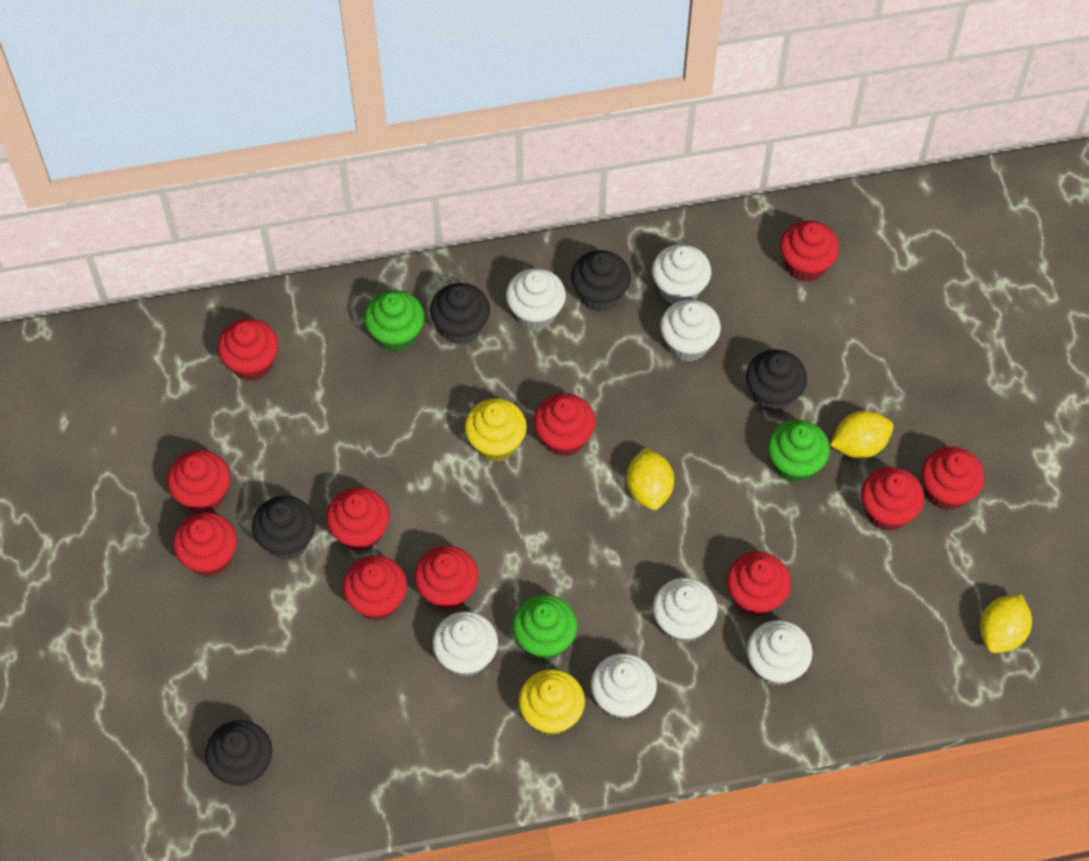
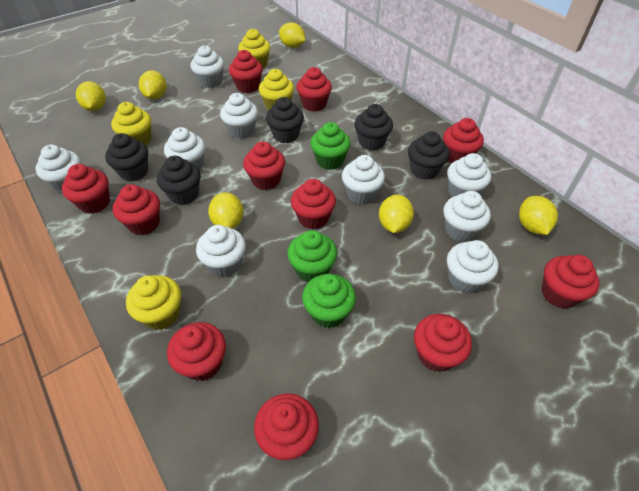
white cupcake: [432,611,498,677] [506,268,566,330] [591,653,657,719] [652,244,711,304] [653,578,718,643] [660,300,721,361] [747,620,813,686] = 7 -> [36,144,81,193] [164,127,205,171] [191,45,224,88] [196,225,246,277] [220,93,258,139] [342,155,385,204] [443,191,491,242] [447,153,491,197] [447,240,499,293] = 9
yellow cupcake: [465,398,527,462] [519,669,585,735] = 2 -> [111,102,151,145] [126,275,181,330] [238,29,270,69] [259,69,294,111] = 4
yellow lemon: [626,447,674,510] [830,411,894,458] [980,595,1032,653] = 3 -> [76,81,106,111] [139,70,167,100] [208,192,244,229] [279,22,305,48] [379,195,414,233] [519,196,558,235] = 6

